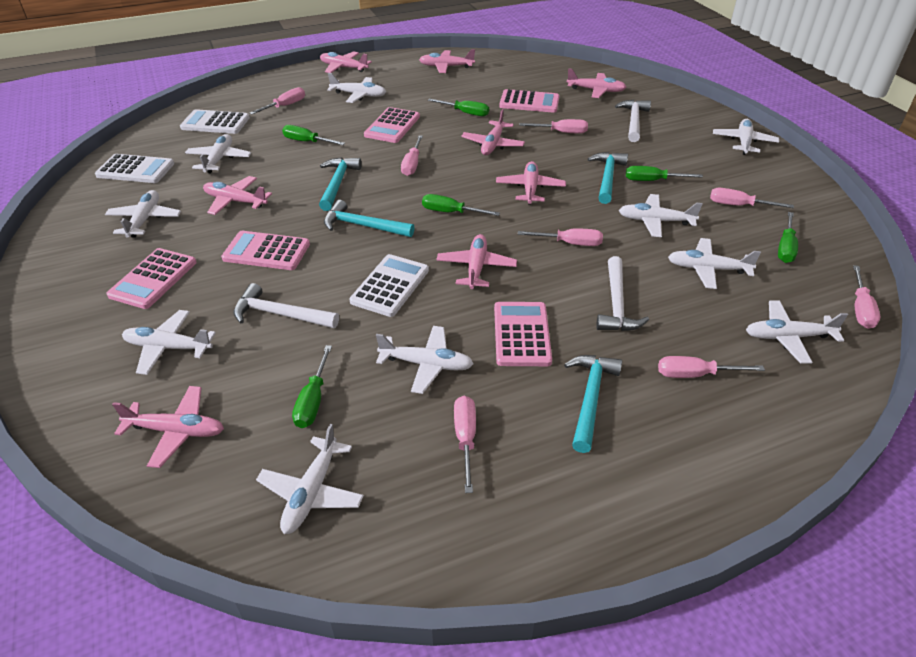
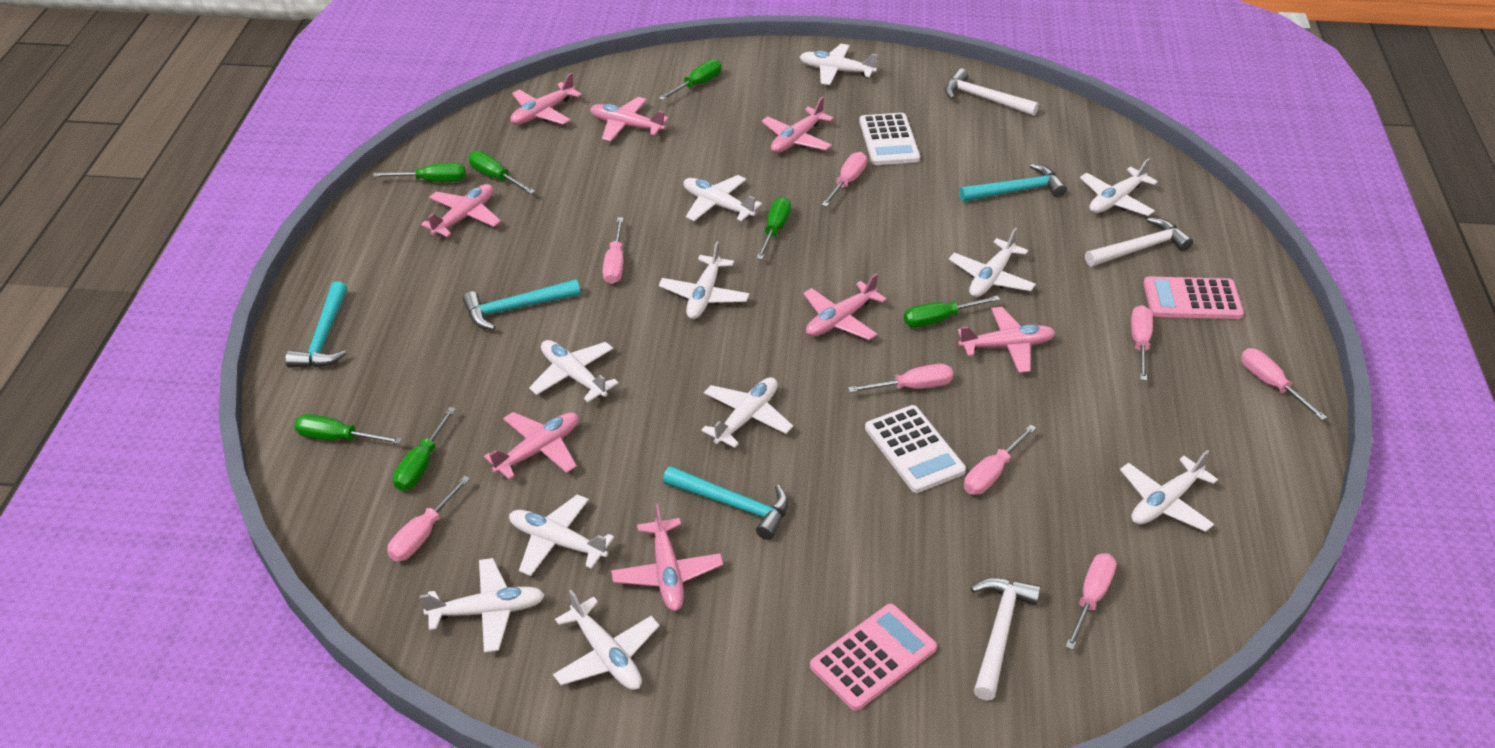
green screwdriver: [282,125,345,145] [292,345,332,428] [422,194,500,216] [427,98,489,116] [626,166,703,181] [778,212,798,263] = 6 -> [294,414,402,444] [373,163,466,182] [393,407,456,491] [469,151,535,194] [659,59,722,100] [756,197,791,260] [904,296,1000,327] = 7
pink calculator: [106,248,197,309] [221,231,310,270] [364,107,420,143] [494,302,552,366] [499,89,559,113] = 5 -> [810,604,937,711] [1143,276,1244,319] = 2
white calculator: [95,154,174,183] [180,109,250,134] [349,254,429,317] = 3 -> [859,113,920,165] [865,405,966,493] = 2
white plane: [105,190,181,238] [122,310,216,375] [185,134,251,173] [256,424,364,534] [327,73,386,103] [376,326,474,394] [619,194,702,237] [668,238,761,289] [713,119,779,155] [746,301,848,363] = 10 -> [420,558,545,653] [509,494,614,576] [529,340,619,402] [553,590,660,690] [659,241,750,319] [684,175,762,221] [701,377,793,448] [800,44,878,85] [949,228,1036,297] [1080,158,1158,216] [1120,450,1218,532] = 11

